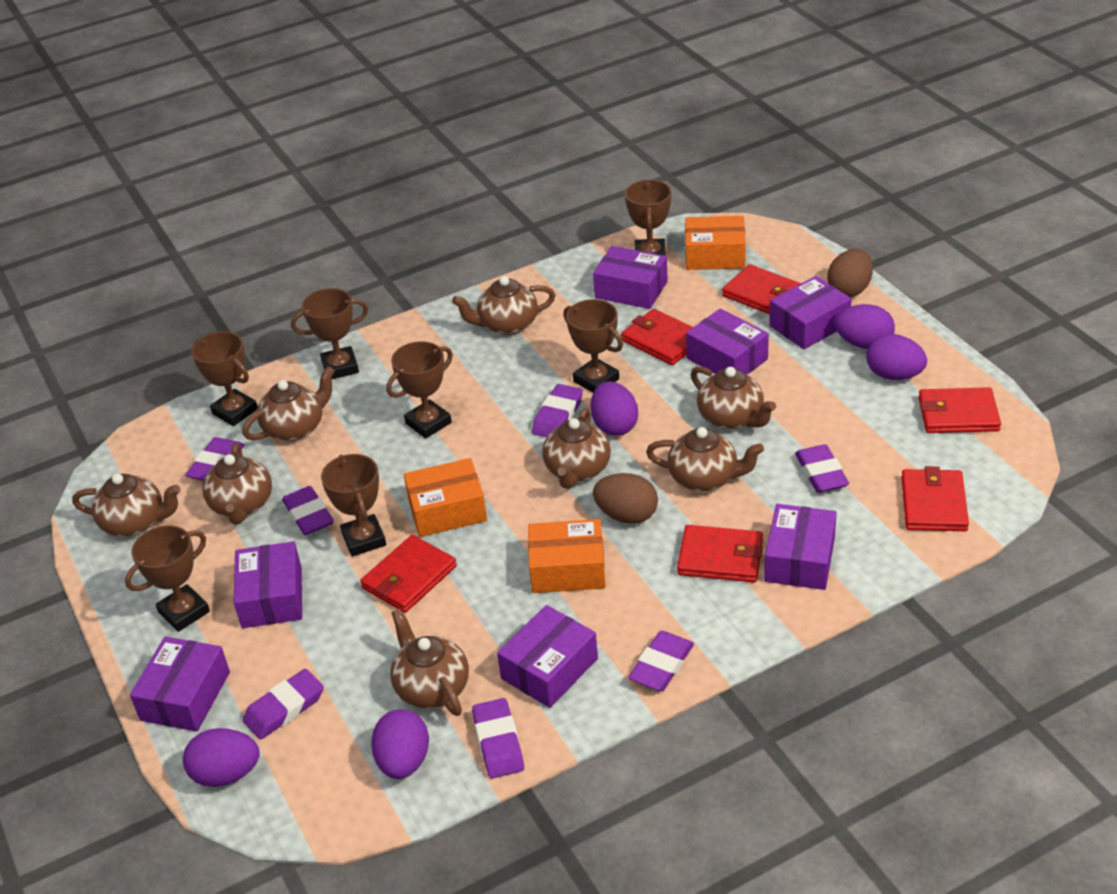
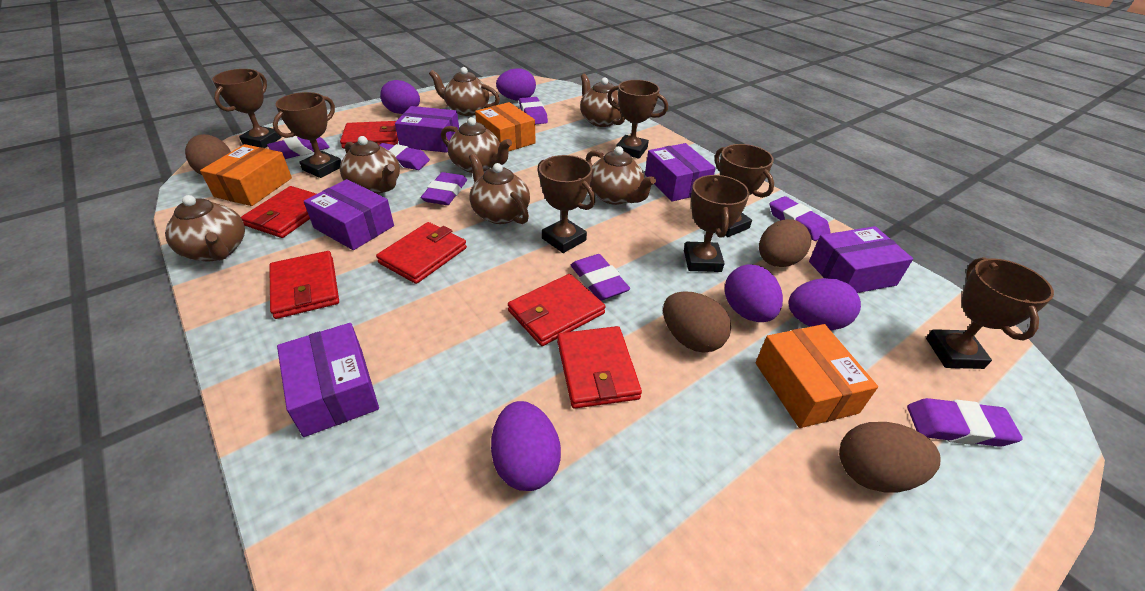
brown egg: [593,473,658,524] [827,249,873,297] = 2 -> [185,134,231,175] [663,291,731,353] [759,219,811,267] [839,422,941,493] = 4
brown teapot: [72,473,180,537] [202,443,272,525] [242,366,335,441] [390,608,469,716] [452,276,556,335] [542,408,611,489] [646,427,764,492] [691,366,776,429] = 8 -> [165,195,245,262] [340,136,400,194] [429,67,500,116] [441,117,512,173] [469,154,530,224] [580,74,625,127] [586,146,656,205] = 7
purple box: [130,637,230,732] [234,541,302,628] [497,605,598,708] [593,246,668,309] [686,309,769,375] [764,504,837,590] [769,276,852,349] = 7 -> [277,323,379,437] [304,179,394,250] [395,106,459,153] [645,143,716,202] [809,226,913,293] = 5

